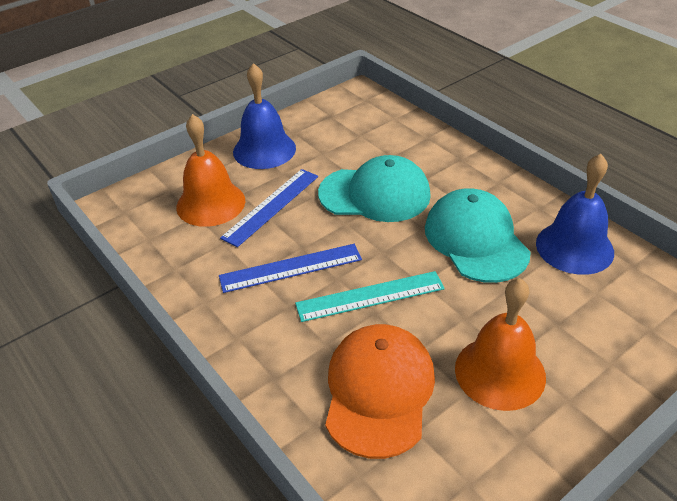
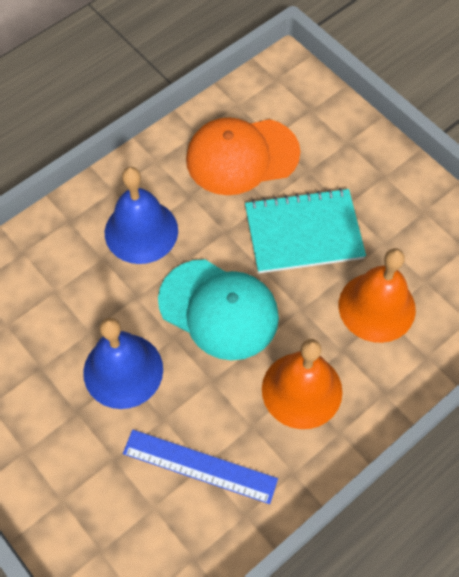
blue ruler: [219,244,362,293] [220,169,318,247] = 2 -> [123,430,278,504] = 1
turquoise cap: [318,155,431,222] [425,188,531,283] = 2 -> [158,259,279,360] = 1
turquoise notebook: none = 0 -> [245,188,366,273] = 1
turquoise ruler: [295,271,445,322] = 1 -> none = 0

